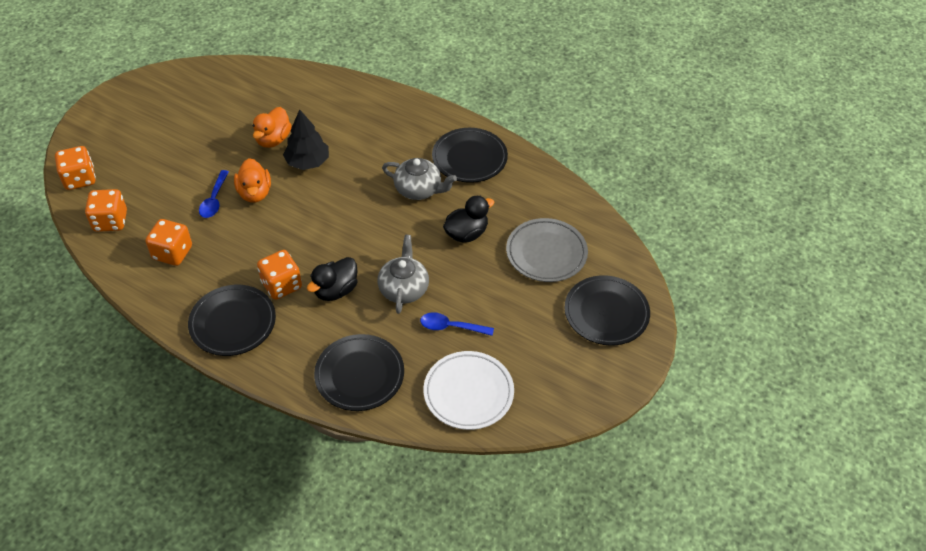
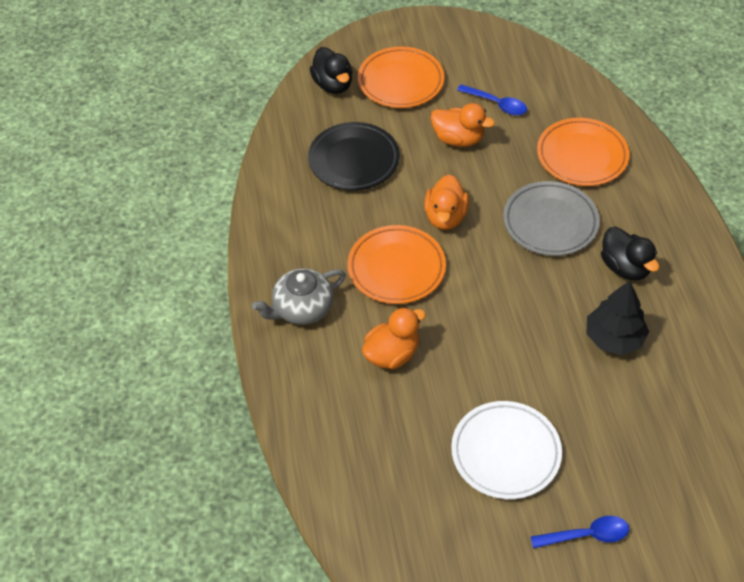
black plate: [188,285,276,356] [314,334,404,411] [432,128,508,183] [564,275,650,346] = 4 -> [308,122,400,191] = 1
grey teapot: [377,235,429,314] [382,158,457,200] = 2 -> [252,268,346,325] = 1
orange dice: [55,146,96,190] [85,189,127,232] [145,219,192,266] [257,250,302,300] = 4 -> none = 0
orange duck: [234,158,271,203] [253,107,292,148] = 2 -> [362,307,426,369] [424,175,469,230] [431,103,495,147] = 3
orange plate: none = 0 -> [348,225,446,304] [358,47,445,108] [537,118,630,186] = 3

